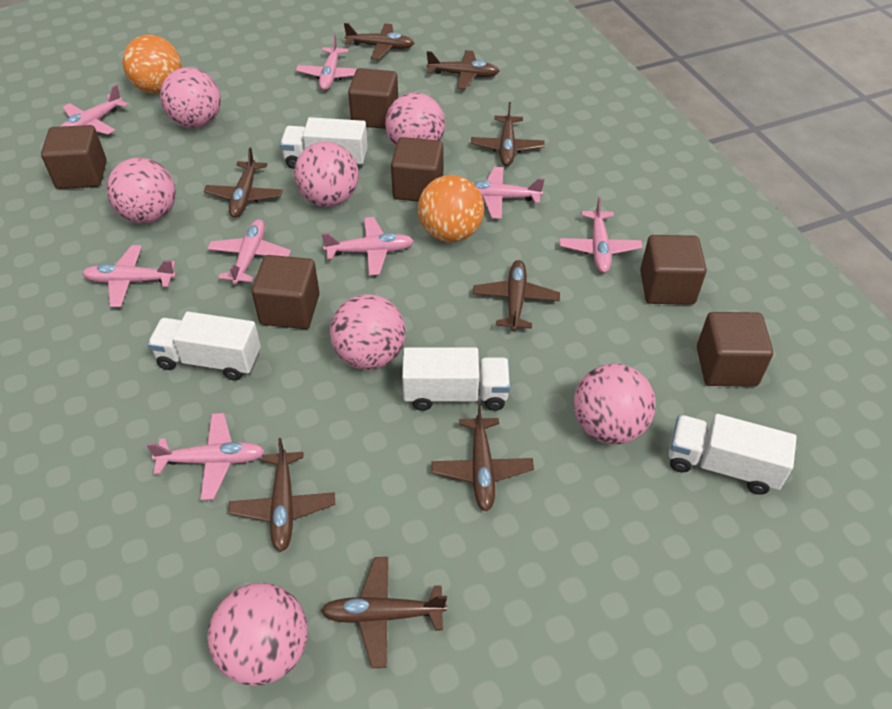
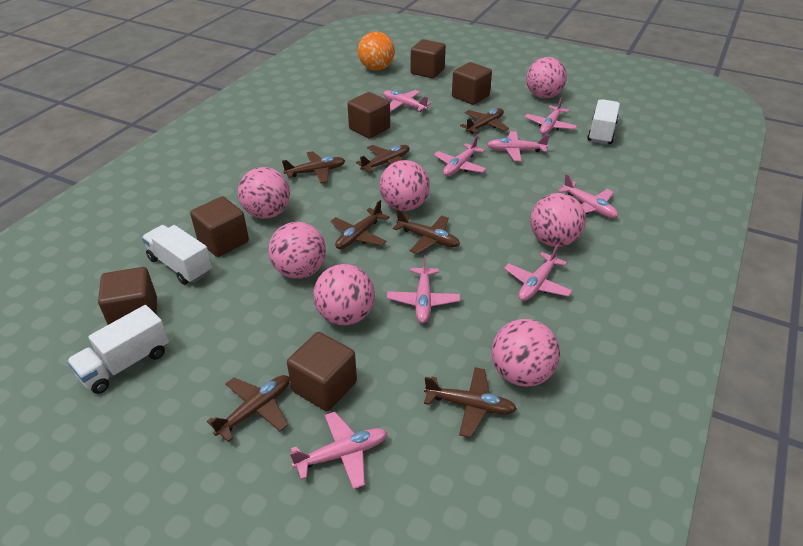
brown plane: [204,147,283,218] [228,438,335,552] [321,557,447,668] [344,23,414,60] [427,50,499,89] [431,403,534,511] [471,102,545,166] [473,260,560,331] = 8 -> [207,375,290,442] [282,151,345,183] [331,200,390,249] [356,145,410,173] [393,209,460,254] [424,367,517,438] [460,108,509,134] = 7
orange ball: [123,35,182,94] [418,175,484,242] = 2 -> [358,32,395,71] = 1
white truck: [148,312,261,381] [280,117,368,169] [402,347,510,411] [669,414,797,495] = 4 -> [67,305,169,394] [142,225,212,285] [587,99,620,144] = 3

